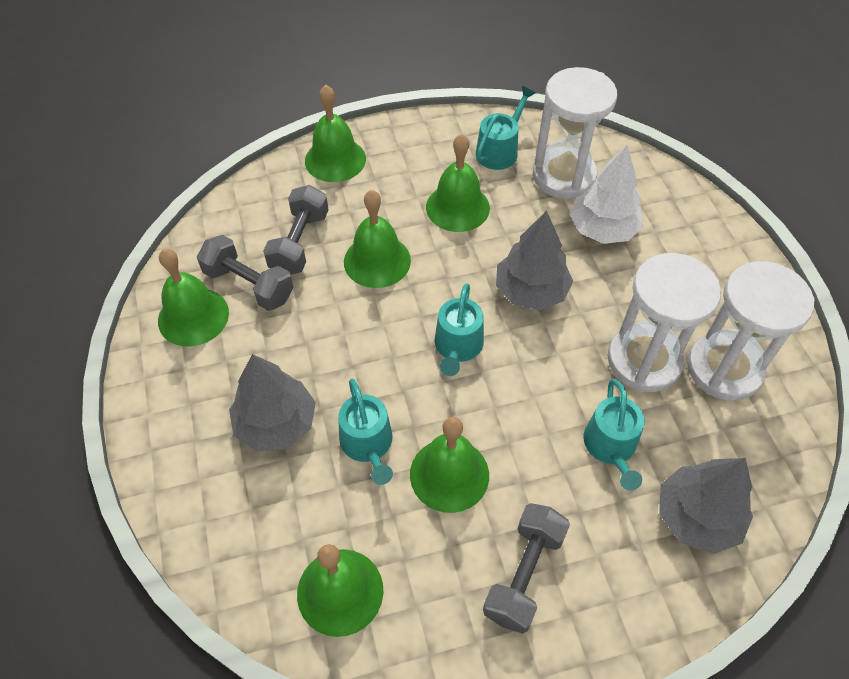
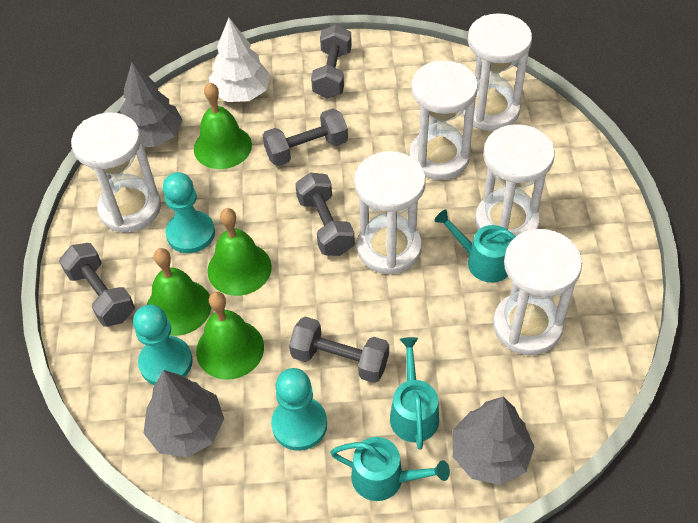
green bell: [158,249,229,346] [297,544,383,637] [305,85,366,182] [344,190,411,288] [410,417,489,513] [426,134,490,232] = 6 -> [147,248,211,336] [194,82,252,169] [196,292,264,380] [207,208,272,296] = 4
grey dumbbell: [197,235,294,311] [263,185,328,275] [483,503,570,634] = 3 -> [59,243,135,327] [263,108,348,166] [289,317,389,383] [295,172,355,256] [311,24,352,99] = 5
turquoise pawn: none = 0 -> [133,304,193,385] [163,172,215,253] [271,368,327,451] = 3
turquoise watering can: [338,378,393,485] [435,283,484,376] [476,86,536,170] [584,379,645,490] = 4 -> [330,437,450,501] [390,337,439,450] [434,210,516,283] = 3
white hourglass: [533,67,617,199] [608,253,721,392] [687,261,815,401] = 3 -> [71,113,161,233] [354,151,426,275] [409,60,478,180] [462,13,532,131] [475,124,555,236] [493,229,582,355] = 6

